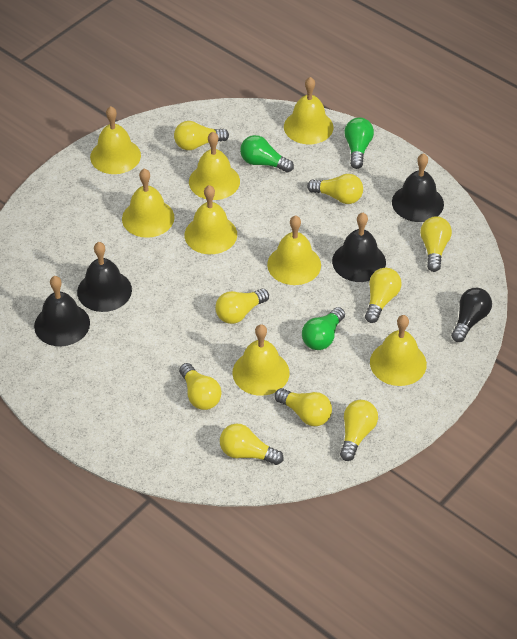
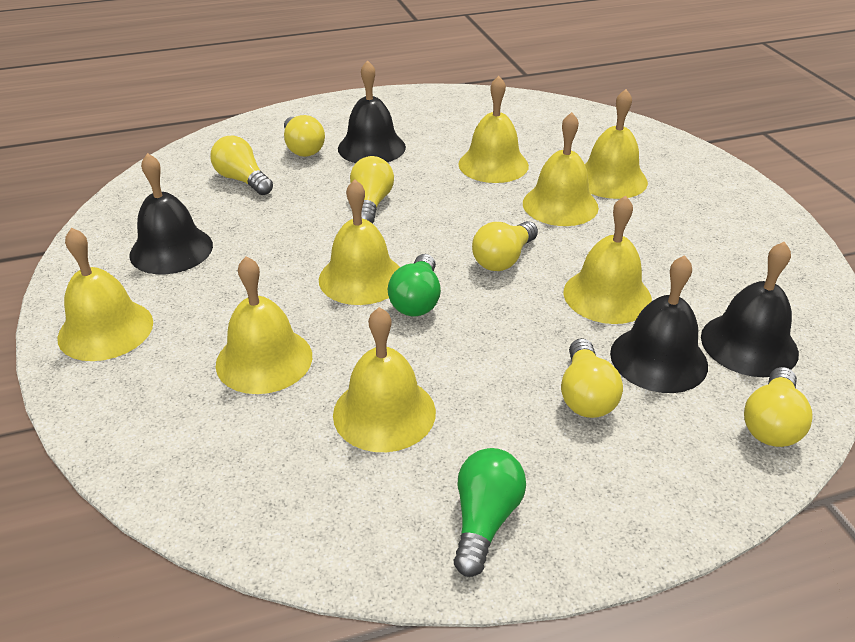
black light bulb: [451,288,492,342] = 1 -> none = 0
green light bulb: [240,135,294,173] [302,307,345,350] [344,117,374,169] = 3 -> [388,254,441,316] [454,448,526,577] = 2
yellow light bulb: [174,121,229,150] [179,363,221,410] [215,289,269,324] [220,424,284,465] [274,388,332,426] [307,174,363,204] [340,400,378,461] [365,268,401,323] [420,216,452,272] = 9 -> [210,136,273,195] [284,115,325,157] [350,156,394,224] [472,221,538,271] [561,338,623,418] [744,367,813,447] = 6

